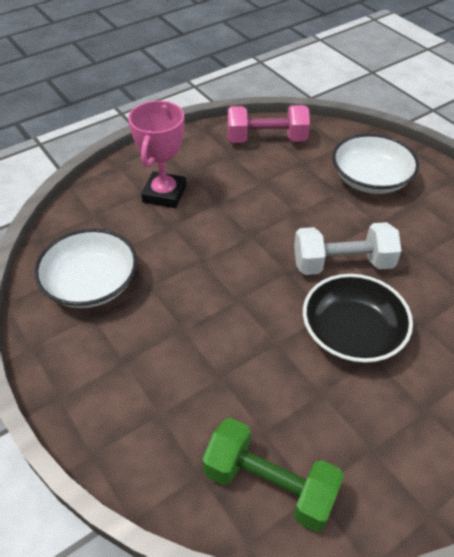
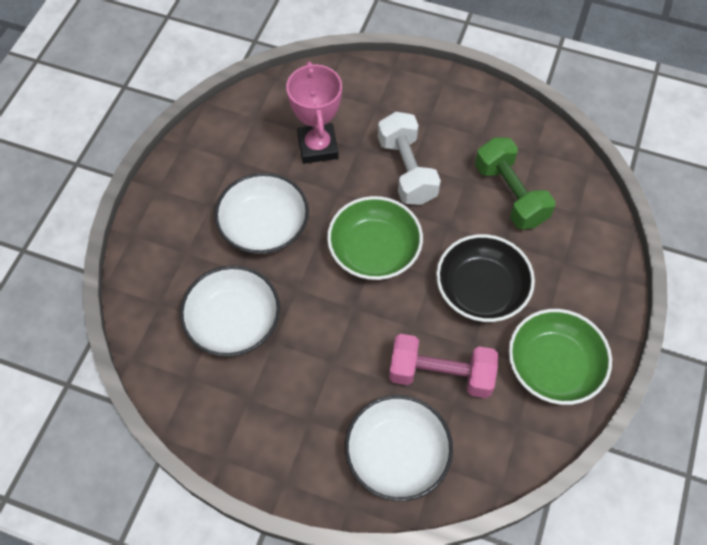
green bowl: none = 0 -> [327,196,423,280] [508,309,612,405] = 2
white bowl: [34,229,137,308] [332,134,419,194] = 2 -> [180,265,280,357] [214,173,309,254] [345,395,453,501] = 3

